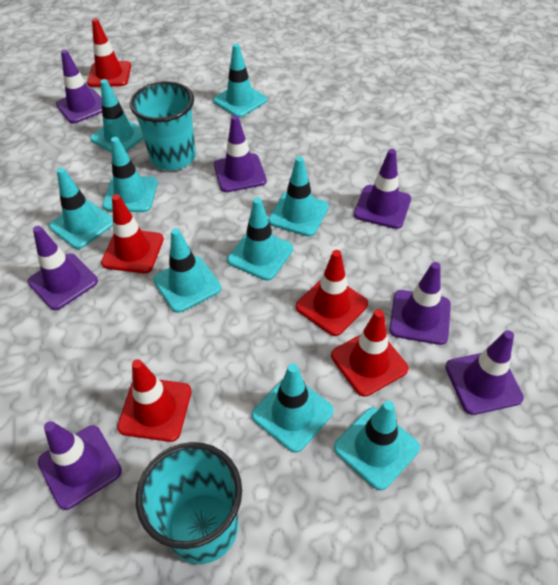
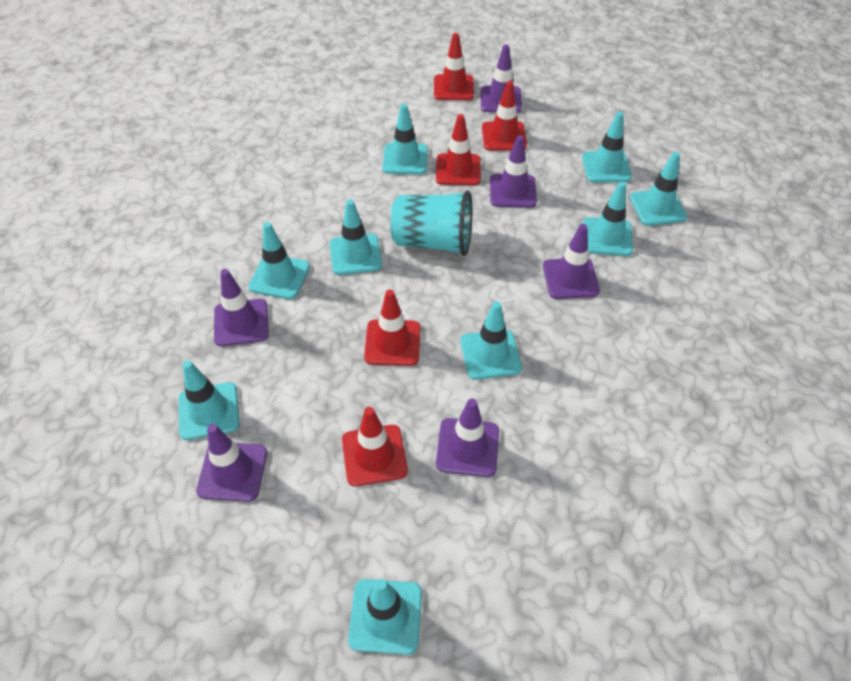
purple traffic cone: [28,226,98,310] [38,421,122,510] [56,50,102,124] [214,115,267,192] [354,149,411,229] [389,262,451,345] [445,330,524,415] = 7 -> [196,424,267,502] [214,269,269,347] [436,398,499,477] [481,45,522,113] [490,136,537,208] [543,224,600,299] = 6
turquoise cup: [130,81,196,170] [136,442,242,564] = 2 -> [390,190,472,256] = 1

